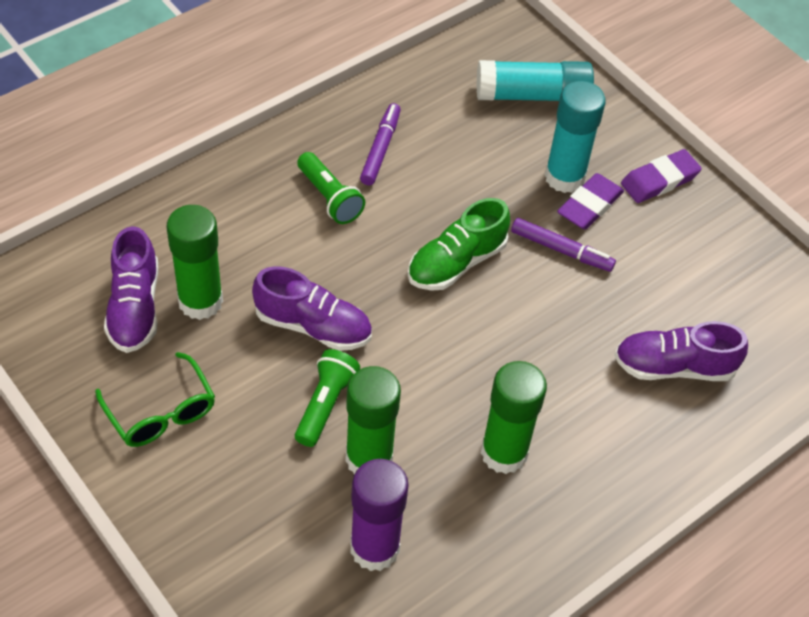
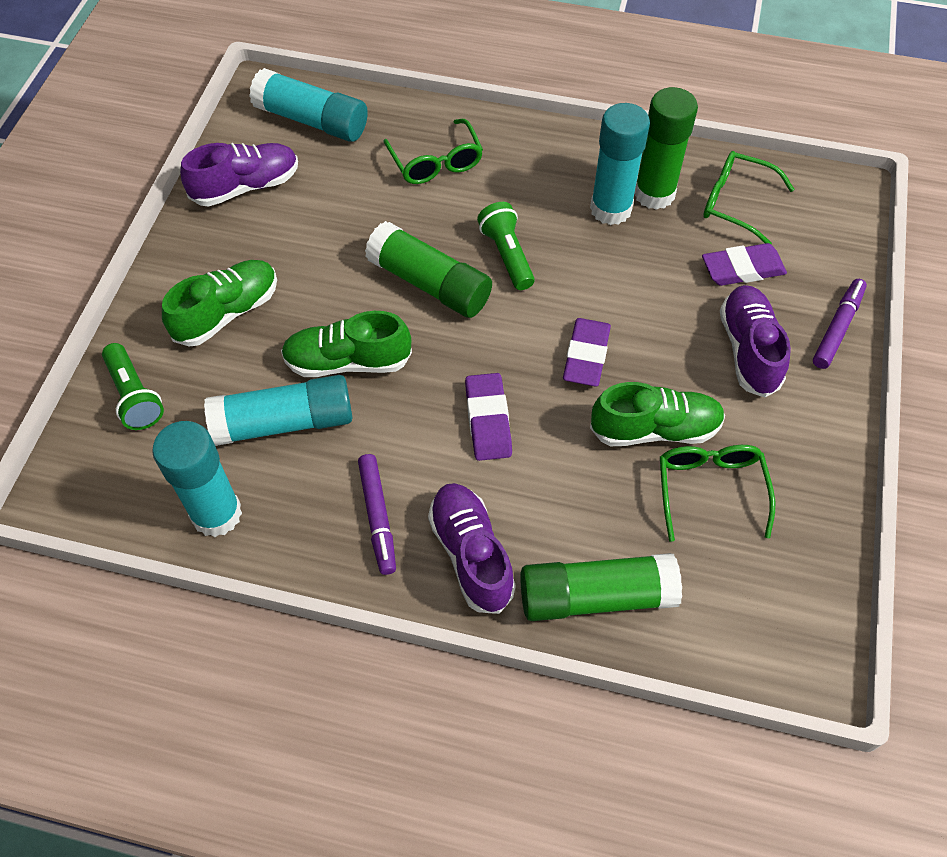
green glasses: [95,352,215,447] = 1 -> [383,119,483,184] [660,445,775,542] [703,151,795,245] = 3
green shoe: [408,198,510,291] = 1 -> [162,260,277,347] [281,311,412,377] [590,382,725,446] = 3
purple eraser: [557,173,624,230] [621,149,702,203] = 2 -> [465,373,512,461] [563,318,611,386] [702,243,787,286] = 3
purple glue stick: [350,459,409,571] = 1 -> none = 0
turquoise glue stick: [476,60,594,101] [545,81,606,193] = 2 -> [152,421,242,537] [204,375,352,446] [249,68,368,142] [590,103,650,225] = 4

